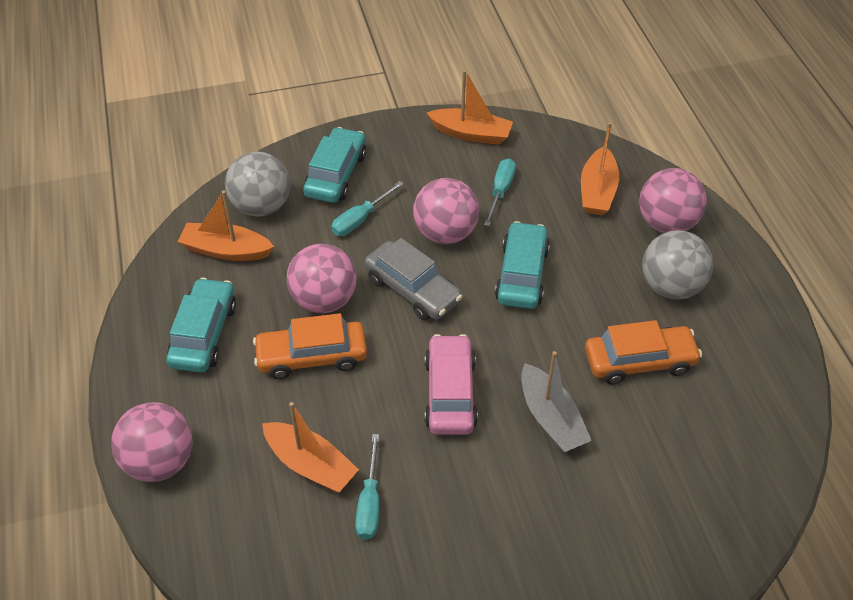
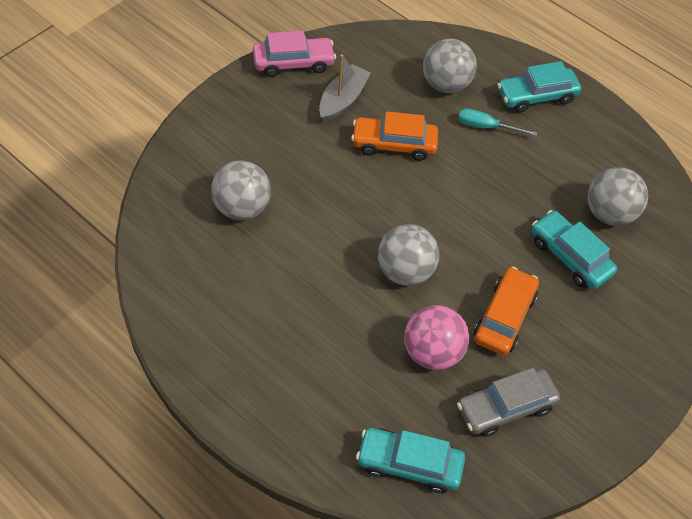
grey ball: [225,152,290,217] [642,230,713,299] = 2 -> [211,160,271,220] [378,224,439,286] [423,39,477,93] [588,167,648,226] = 4
orange boat: [178,191,274,261] [262,402,359,492] [427,70,513,145] [581,122,619,215] = 4 -> none = 0
pink ball: [111,402,193,482] [287,244,357,313] [413,178,479,244] [639,168,707,233] = 4 -> [404,305,469,370] = 1
turquoise screwdriver: [331,181,404,236] [355,434,379,540] [484,158,516,226] = 3 -> [458,108,537,136] = 1

